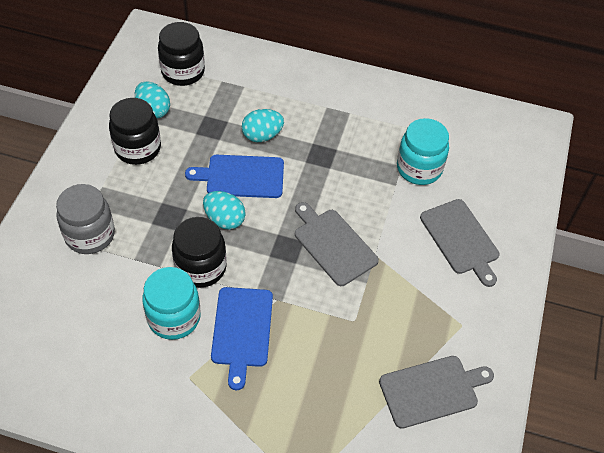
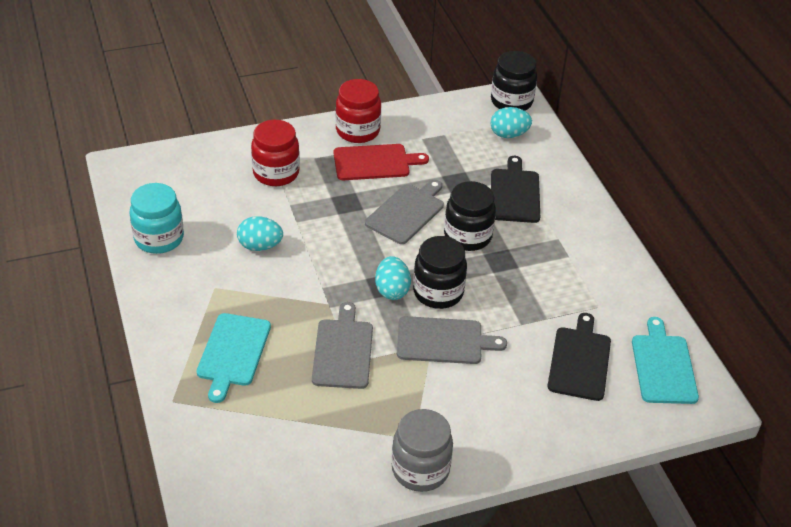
black cutting board: none = 0 -> [491,156,540,223] [548,313,611,401] = 2
blue cutting board: [185,155,284,198] [211,287,273,390] = 2 -> none = 0
red cutting board: none = 0 -> [334,144,429,180] = 1
red jar: none = 0 -> [251,120,300,186] [335,79,381,143] = 2
turquoise cutting board: none = 0 -> [196,313,271,403] [632,317,699,404] = 2
turquoise jar: [142,267,201,340] [397,118,449,185] = 2 -> [130,183,184,254] = 1

